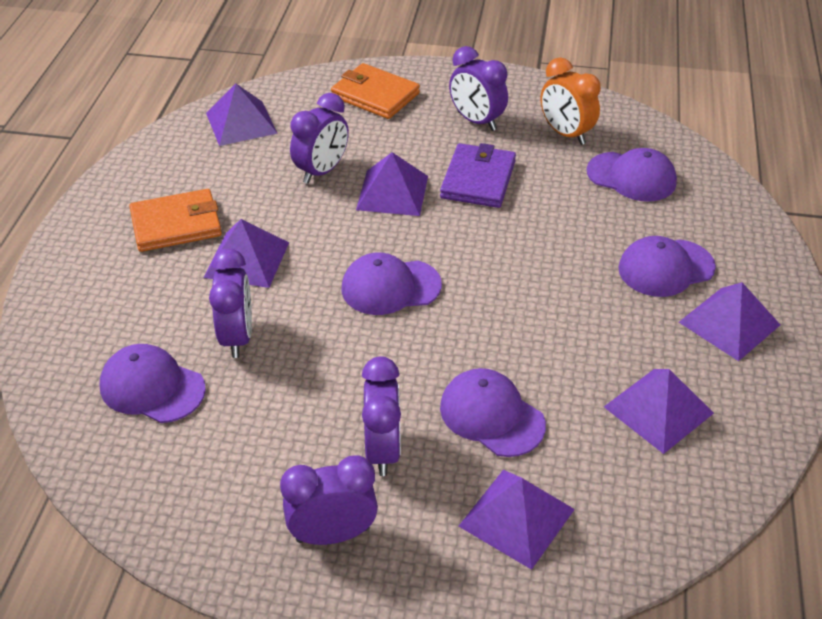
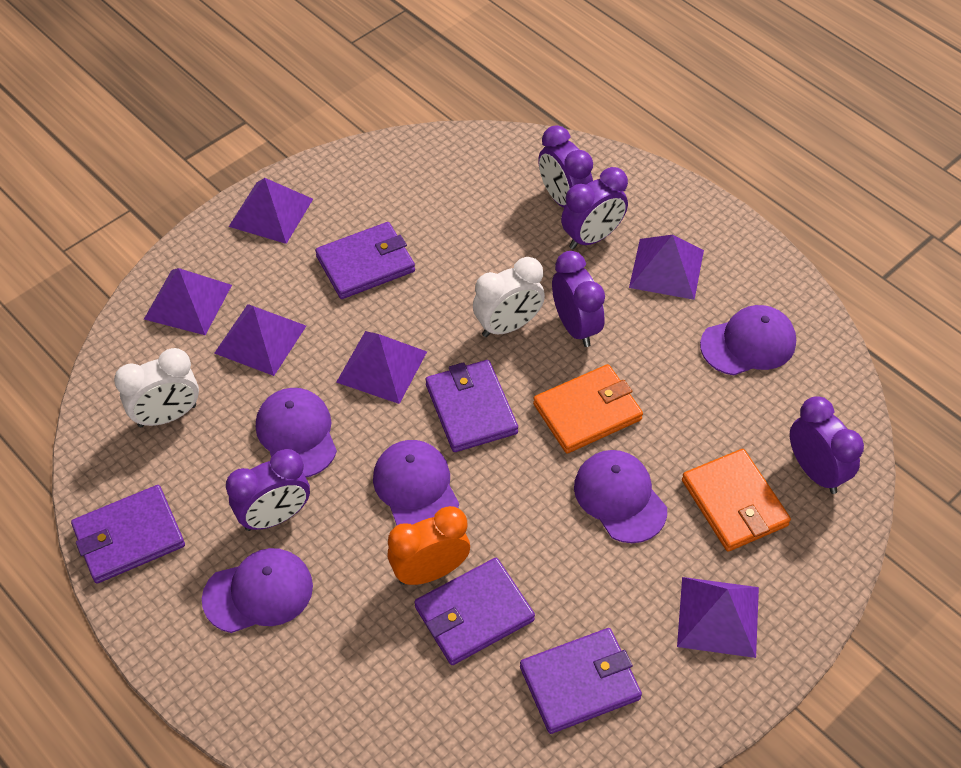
purple wallet: [440,143,516,208] = 1 -> [71,485,185,584] [315,222,415,299] [414,558,535,665] [426,360,518,452] [520,628,642,734] = 5
white clock: none = 0 -> [114,348,199,427] [473,257,545,337] = 2

